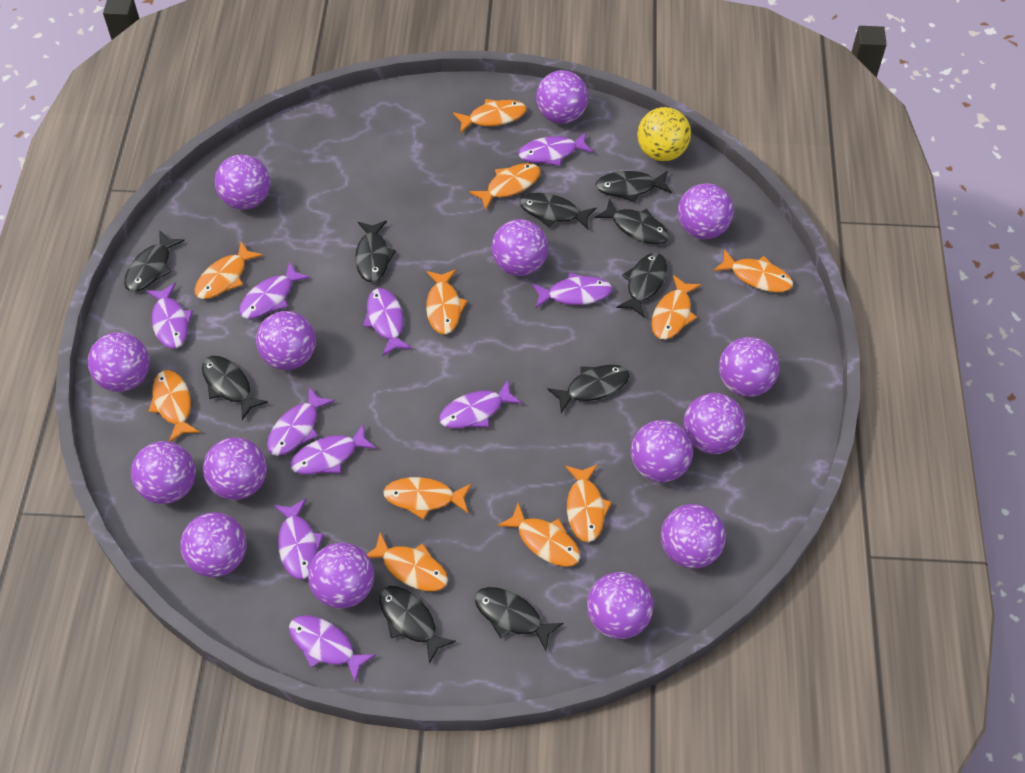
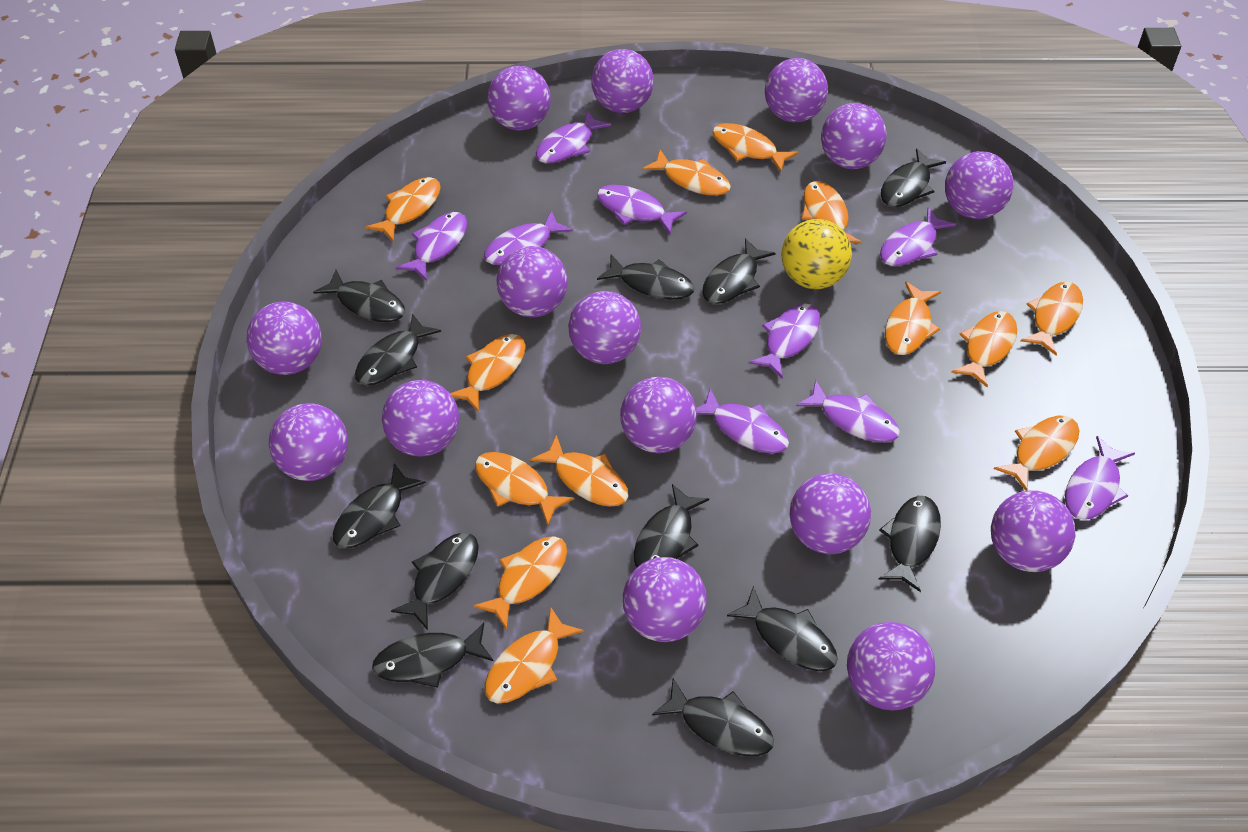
black fish: [124,230,185,292] [202,356,268,420] [355,221,396,282] [379,586,456,664] [474,587,563,651] [519,193,596,230] [547,365,630,413] [594,198,669,244] [595,171,672,202] [616,253,667,318] = 10 -> [313,270,405,322] [333,463,426,549] [355,314,441,385] [372,623,493,688] [391,532,479,630] [597,255,694,300] [634,484,709,568] [652,678,774,756] [702,238,776,304] [727,586,838,671] [879,496,941,592] [881,148,946,207] = 12
orange fish: [148,370,200,442] [195,241,263,299] [367,533,448,591] [383,477,472,520] [426,269,468,334] [453,99,526,133] [469,163,541,210] [498,503,580,567] [565,464,612,542] [651,275,701,340] [713,249,793,292] = 11 -> [365,177,441,242] [450,334,526,412] [473,536,567,630] [475,452,574,525] [485,607,584,703] [530,435,628,507] [642,149,731,196] [712,123,798,172] [801,181,861,243] [885,281,941,355] [951,311,1017,388] [994,416,1079,491] [1020,282,1083,356] = 13
purple fish: [146,283,193,349] [239,261,310,319] [267,387,335,456] [274,499,324,579] [289,615,376,683] [290,423,377,474] [363,288,412,356] [439,380,522,428] [519,132,594,166] [532,272,612,308] = 10 -> [396,212,467,281] [484,210,573,265] [536,110,612,163] [597,185,687,234] [696,389,789,454] [749,303,820,379] [796,380,900,443] [880,207,956,266] [1065,436,1135,520] = 9

